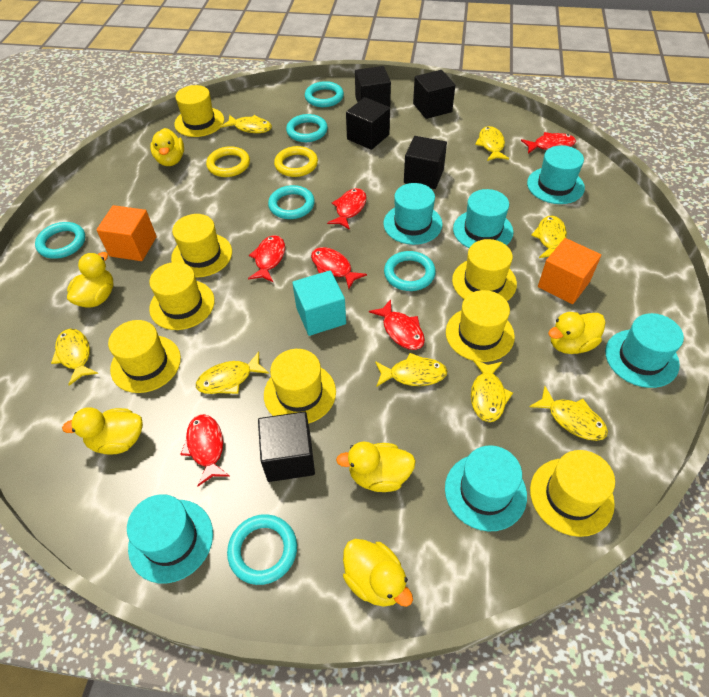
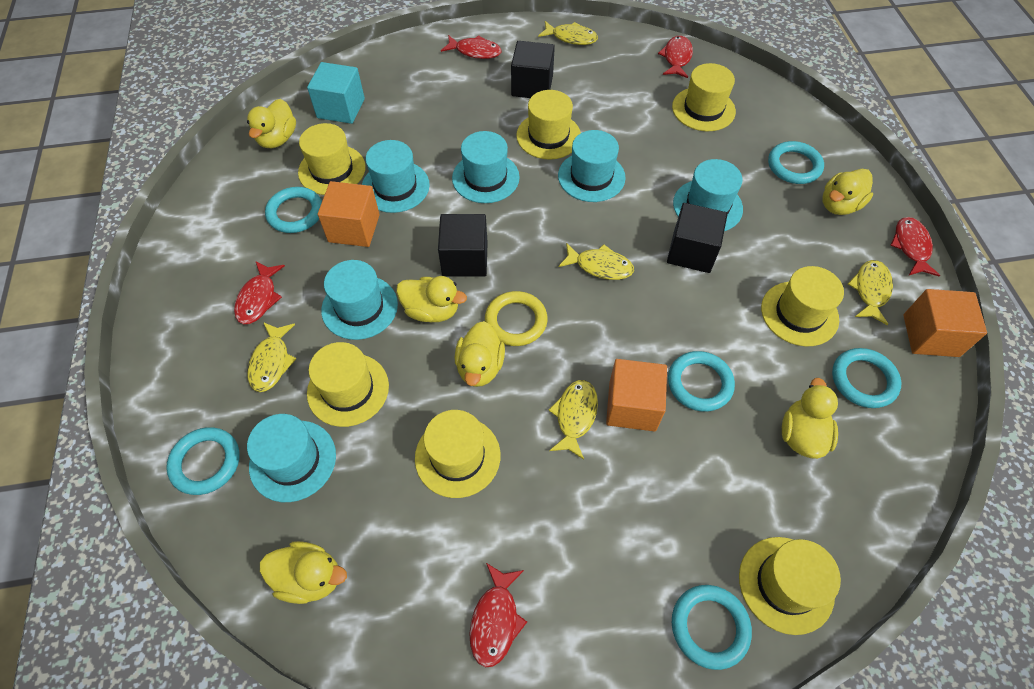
black cube: [258,412,315,482] [346,97,390,150] [355,66,391,107] [404,136,447,189] [413,70,455,119] = 5 -> [438,214,488,277] [511,41,555,98] [667,203,728,273] = 3
orange cube: [96,205,157,261] [538,238,601,304] = 2 -> [318,181,380,247] [606,359,667,432] [903,289,987,357] = 3
red fish: [180,414,230,486] [248,235,285,282] [311,247,367,289] [327,188,367,230] [369,299,425,350] [521,132,576,154] = 6 -> [234,261,285,324] [441,35,501,59] [469,563,527,667] [658,36,693,78] [890,217,940,276] = 5
yellow fish: [51,329,98,386] [196,351,269,394] [221,115,272,133] [375,353,447,386] [471,359,513,422] [475,126,509,161] [529,386,608,441] [531,216,567,258] = 8 -> [247,322,296,392] [538,21,598,45] [548,380,598,459] [558,243,634,280] [848,260,893,325] = 5
yellow hat: [108,320,181,393] [149,262,215,330] [171,214,232,277] [174,85,224,137] [264,349,336,424] [446,290,515,362] [452,239,517,301] [530,450,615,537] = 8 -> [298,123,366,195] [307,342,389,427] [415,410,500,498] [516,90,581,160] [672,63,736,131] [739,537,841,635] [761,266,844,346] = 7
yellow ring: [206,146,250,177] [274,146,318,177] = 2 -> [485,291,547,346] = 1

